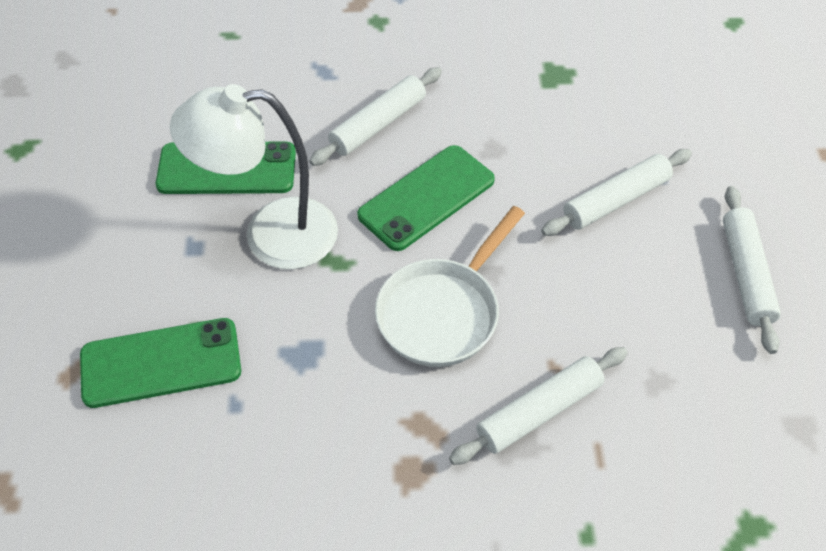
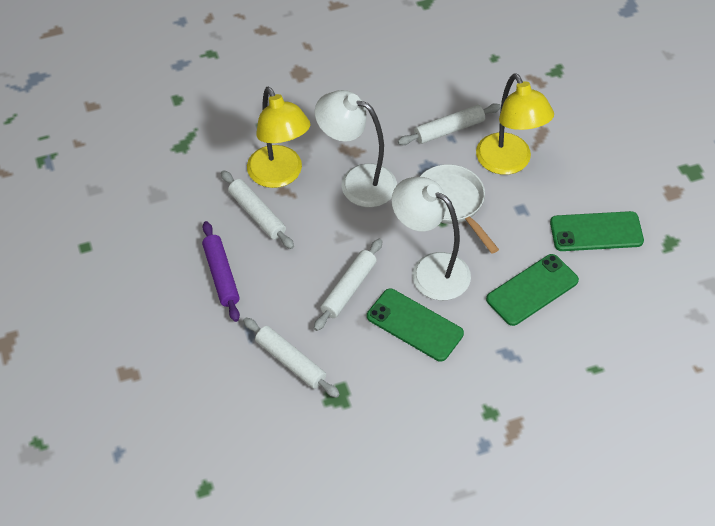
purple rolling pin: none = 0 -> [202,221,240,322] = 1
white lamp: [170,84,338,269] = 1 -> [315,90,397,207] [392,177,471,300] = 2
yellow lamp: none = 0 -> [247,87,310,188] [476,73,554,175] = 2

